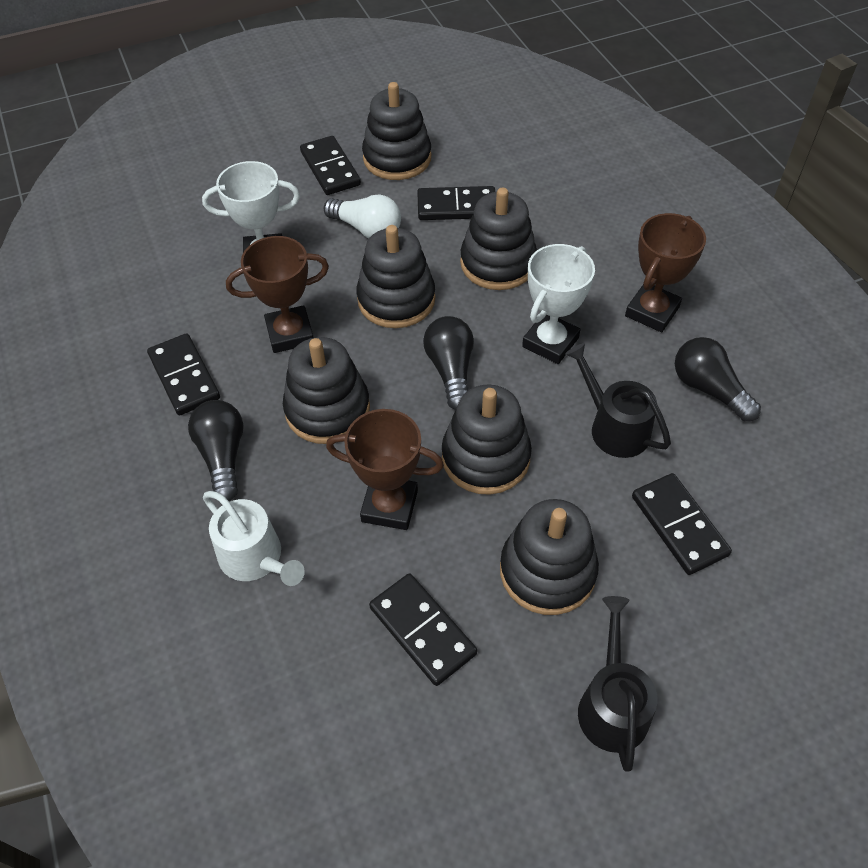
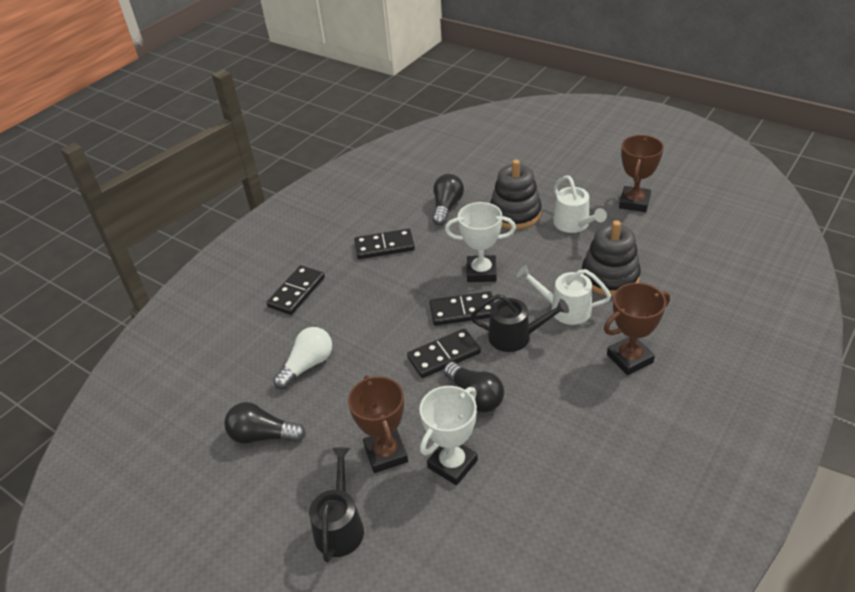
black domino: [147,333,220,415] [300,136,361,195] [369,574,477,686] [417,186,495,220] [632,473,732,575] = 5 -> [266,265,325,315] [354,229,415,259] [407,328,481,378] [429,291,494,326] = 4
black stacking toy: [283,337,370,444] [356,225,435,328] [362,82,431,180] [442,385,532,495] [460,188,537,290] [500,499,599,615] = 6 -> [490,159,542,230] [582,220,641,296] = 2
white watering can: [203,491,305,586] = 1 -> [517,265,611,325] [553,176,607,233] = 2

